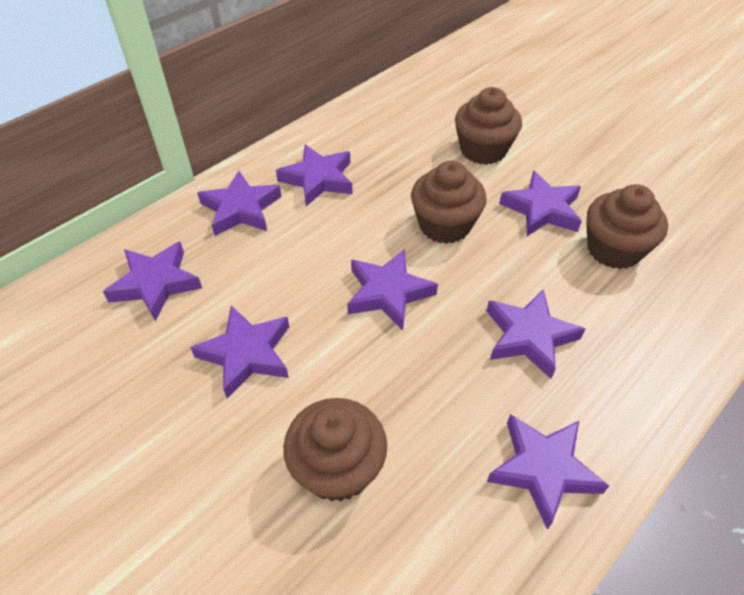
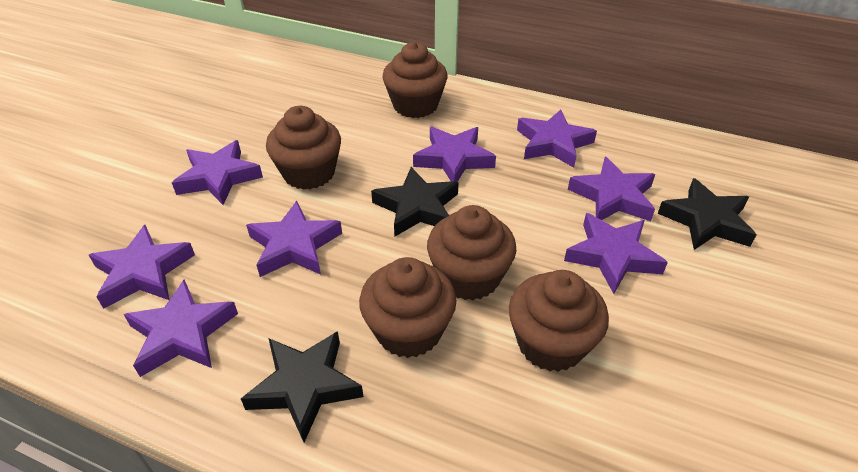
black star: none = 0 -> [241,331,363,442] [371,167,459,236] [658,178,757,250] = 3
brown cupcake: [283,398,387,502] [411,161,487,244] [455,87,522,165] [587,184,668,269] = 4 -> [266,106,341,190] [359,257,457,358] [382,42,447,118] [427,205,516,300] [509,270,609,372] = 5

